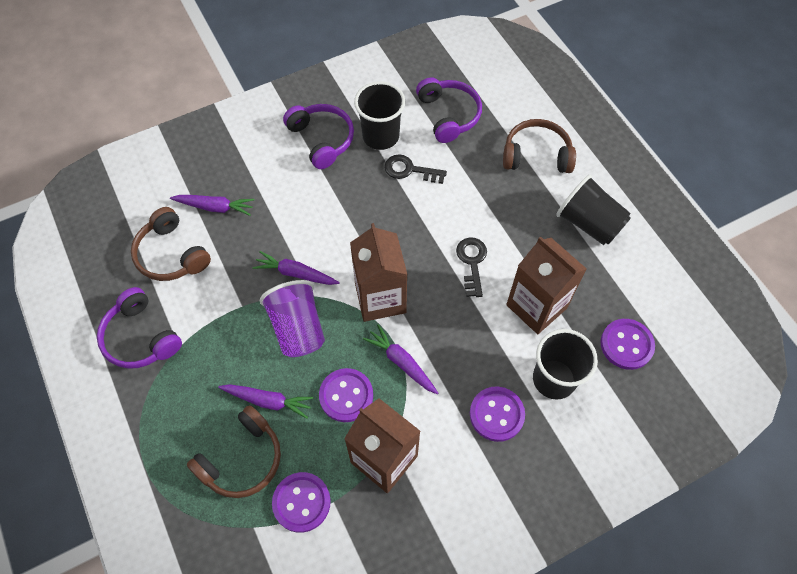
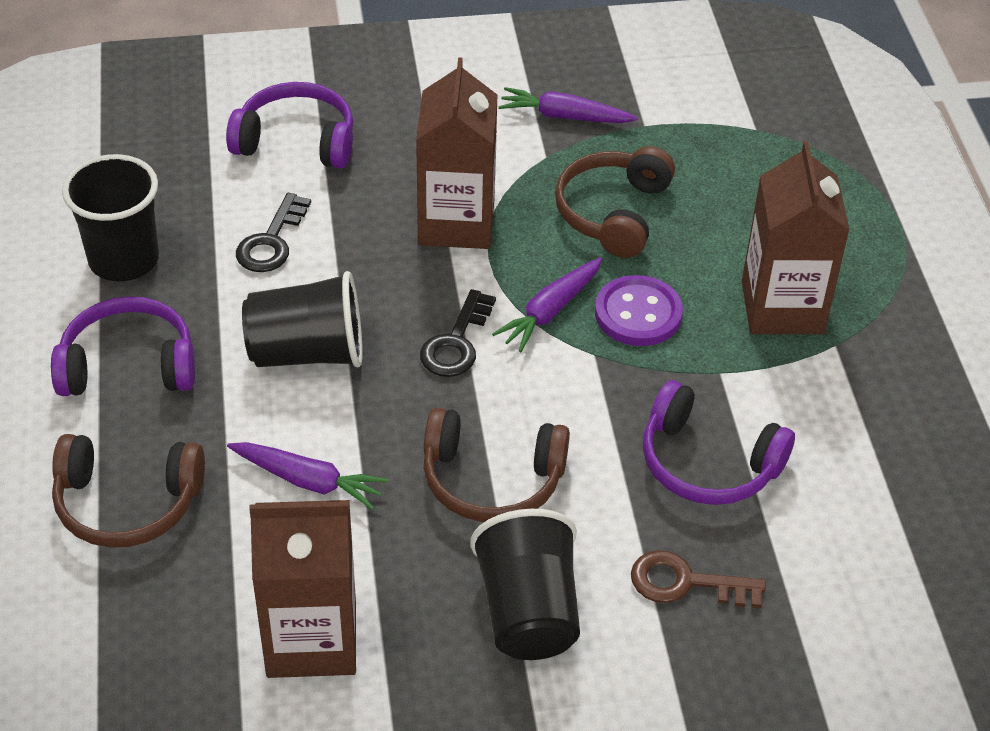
brown key: none = 0 -> [631,550,766,608] = 1
purple button: [272,472,331,533] [319,368,373,422] [470,387,525,442] [601,319,655,370] = 4 -> [595,275,683,346] = 1
purple carrot: [170,195,254,216] [218,384,313,419] [252,251,339,285] [363,324,438,394] = 4 -> [227,442,388,510] [492,257,602,352] [498,87,638,123] = 3
purple cup: [260,280,325,357] = 1 -> none = 0

